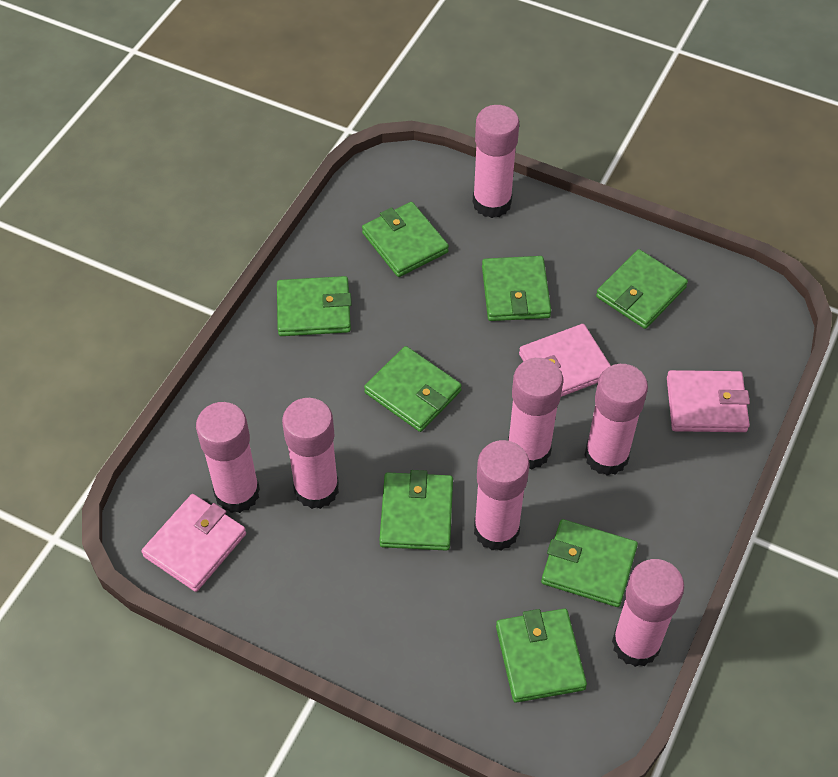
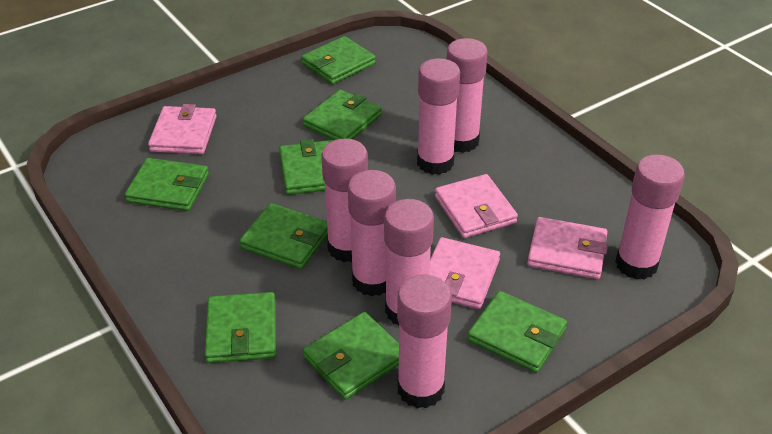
pink wallet: [141,494,246,592] [519,324,611,397] [667,370,750,432] = 3 -> [148,104,217,154] [429,237,500,309] [435,174,518,238] [527,217,608,279] = 4

